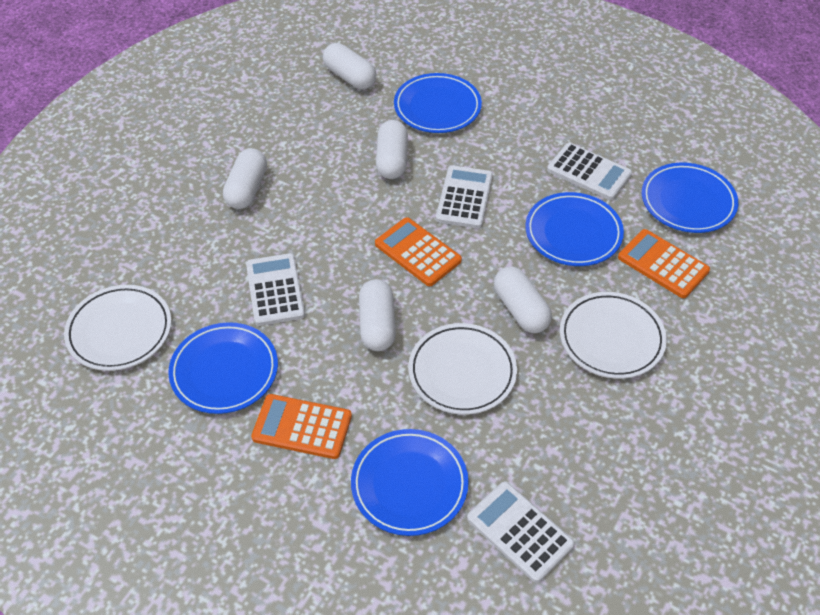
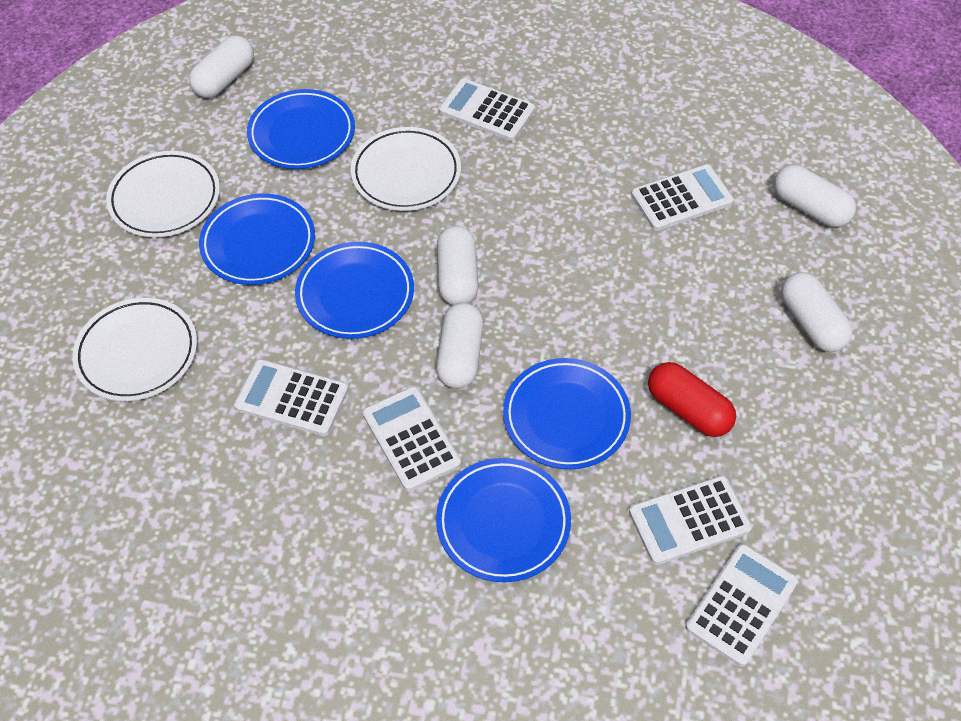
orange calculator: [251,394,352,459] [375,217,462,286] [618,229,710,298] = 3 -> none = 0
red capsule: none = 0 -> [648,362,736,437] = 1
white calculator: [246,253,305,326] [436,165,493,228] [467,482,574,583] [547,143,632,200] = 4 -> [234,359,348,436] [363,386,461,491] [439,78,535,141] [629,476,752,565] [631,164,734,231] [686,544,798,667] = 6

